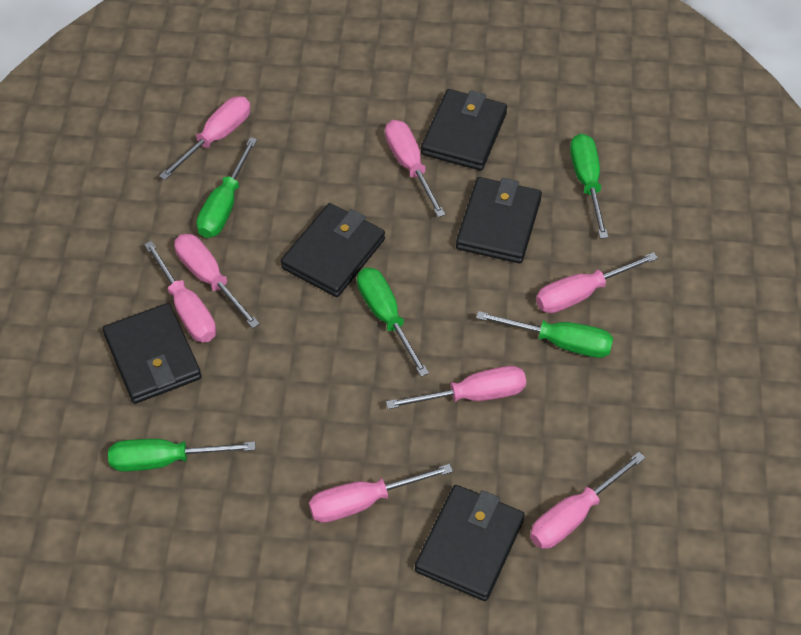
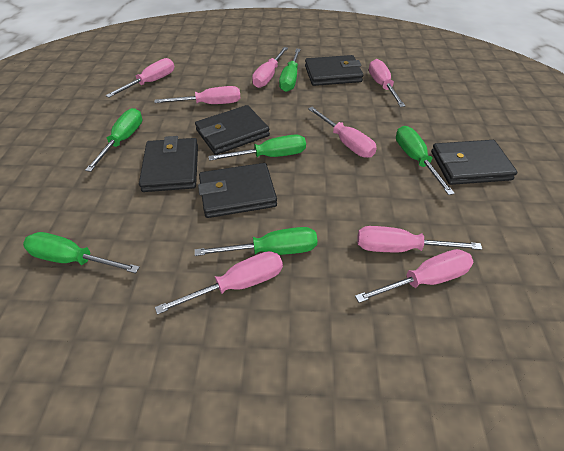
green screwdriver: [108,439,255,472] [197,137,257,238] [357,268,429,377] [476,311,613,358] [570,134,608,239] = 5 -> [23,232,140,273] [85,108,142,172] [195,227,318,256] [208,135,306,161] [279,48,301,92] [396,126,455,195] = 6

